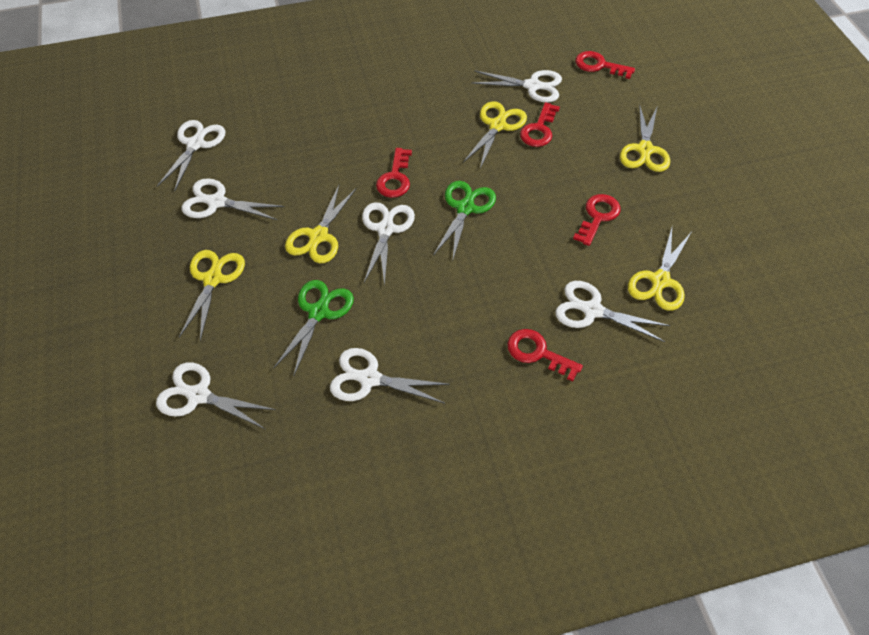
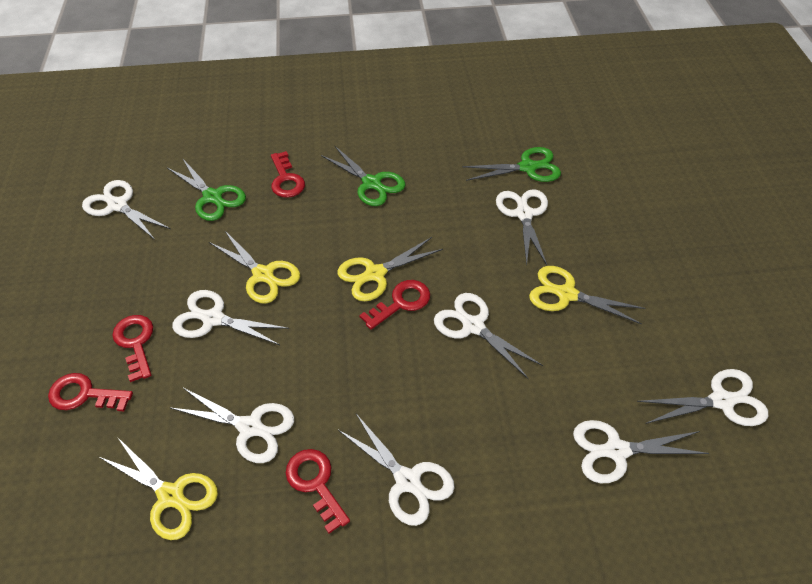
green scissors: [273,280,354,377] [433,181,496,262] = 2 -> [167,158,246,221] [321,146,406,206] [462,147,561,182] = 3
white scissors: [156,362,276,429] [157,120,225,191] [182,178,284,220] [330,348,450,403] [362,202,415,286] [471,70,562,103] [555,281,670,342] = 7 -> [82,180,171,240] [169,387,294,463] [172,290,289,345] [338,414,455,526] [434,293,543,379] [496,189,548,265] [573,420,709,483] [637,369,768,426] = 8
yellow scissors: [178,250,245,341] [285,185,357,263] [463,102,527,169] [620,104,670,172] [628,228,691,311] = 5 -> [98,437,218,540] [209,231,300,303] [337,237,443,301] [529,266,646,324] = 4

